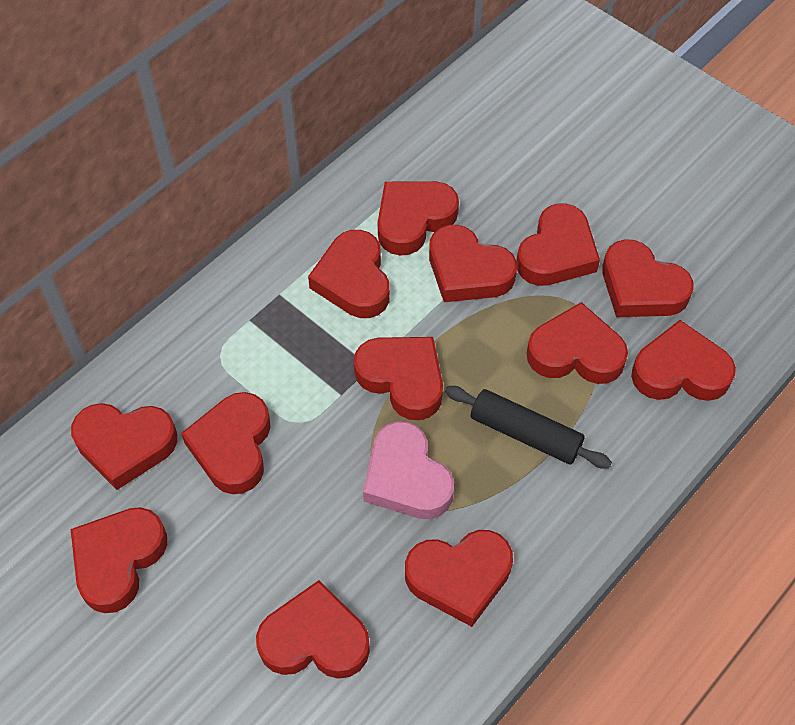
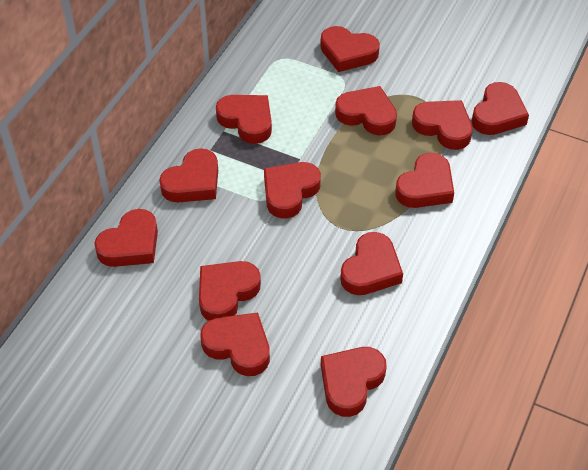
black rolling pin: [445,386,612,469] = 1 -> none = 0
pink heart: [363,421,454,519] = 1 -> none = 0

